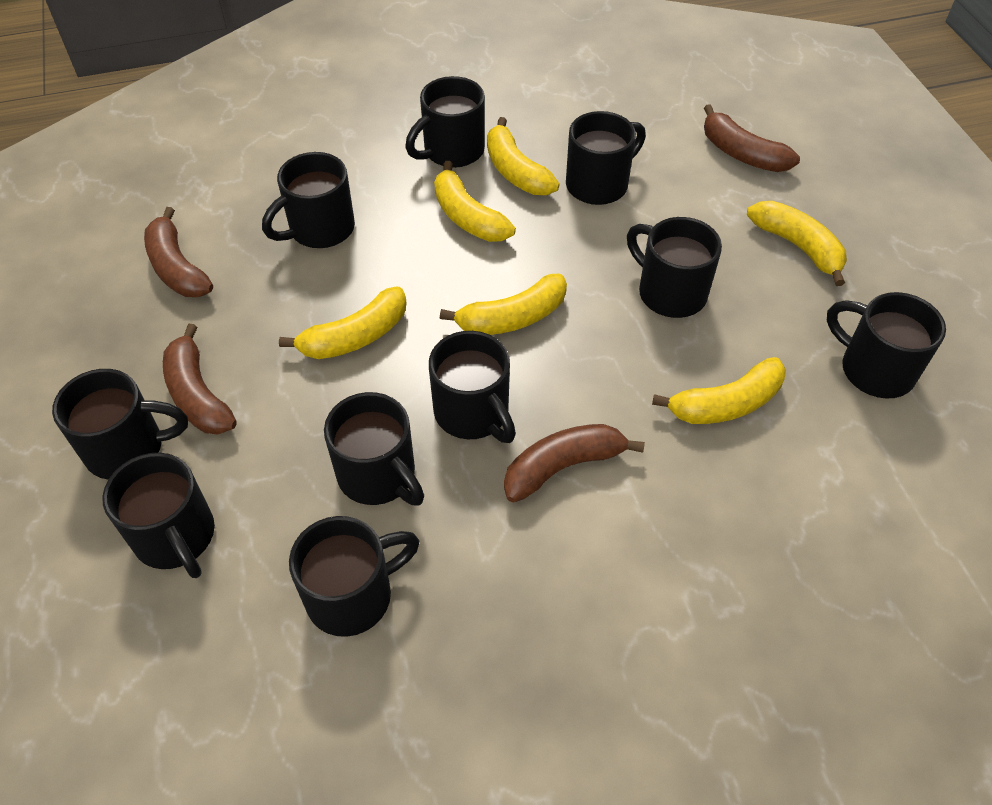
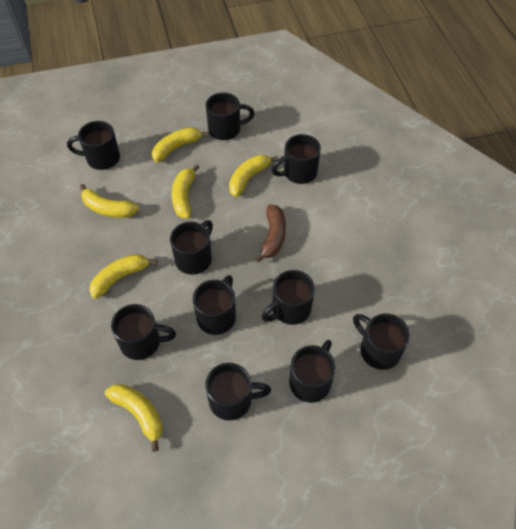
brown banana: [144,207,213,297] [163,324,237,434] [504,424,645,502] [704,104,800,172] = 4 -> [255,204,286,262] = 1

